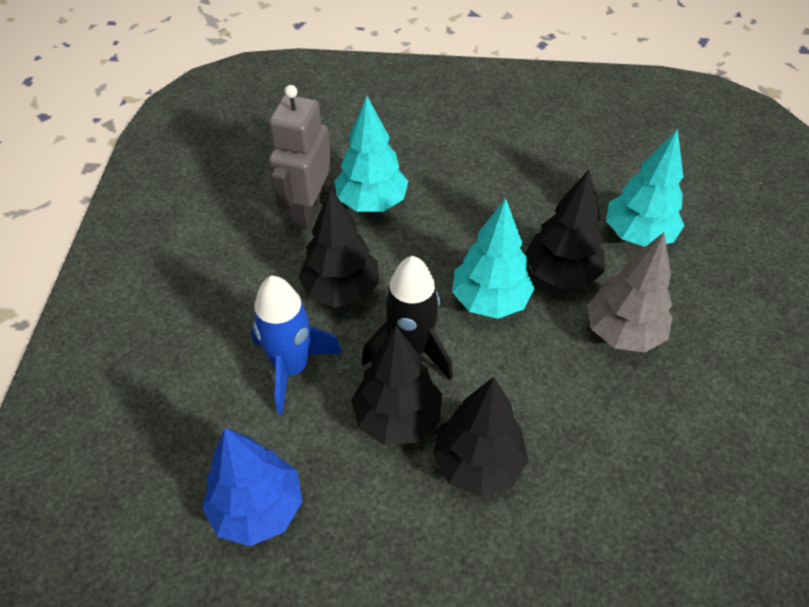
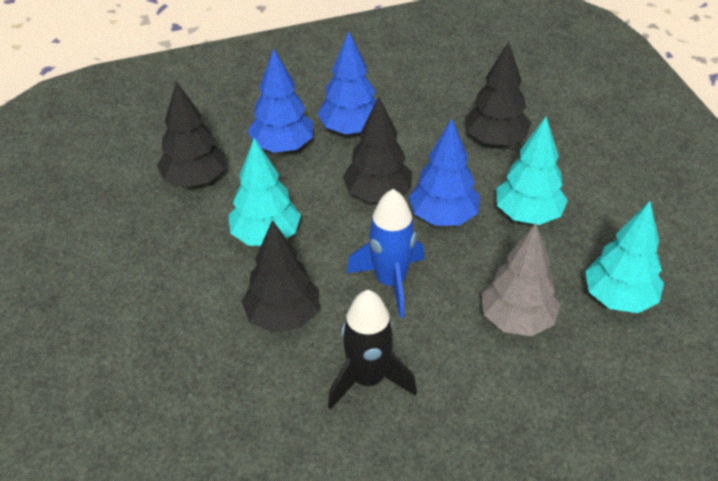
blue tree: [202,428,302,546] = 1 -> [248,48,313,153] [317,31,376,135] [409,118,480,226] = 3
grey robot: [269,85,332,229] = 1 -> none = 0

